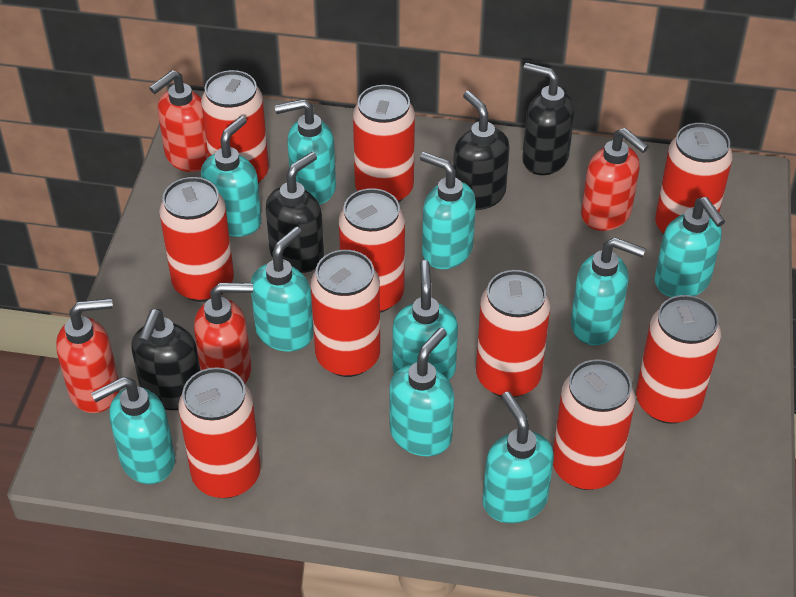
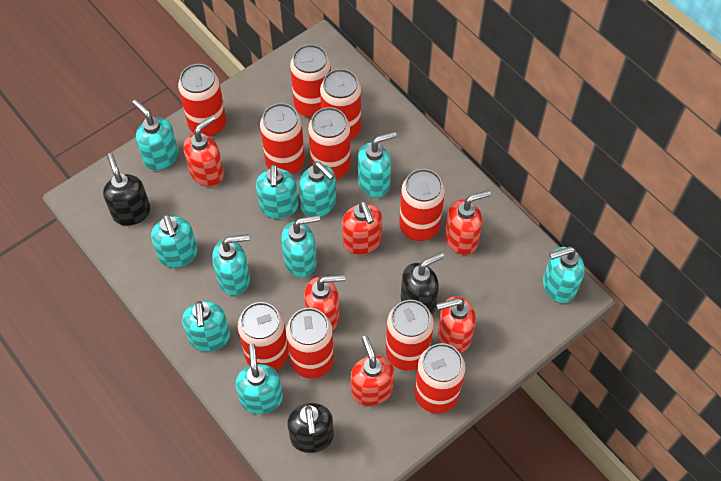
black soap dispenser: [131,309,200,410] [266,152,324,273] [453,91,510,210] [522,63,575,175] = 4 -> [103,153,150,226] [287,403,334,453] [401,252,444,314] = 3
red soap dispenser: [56,298,119,413] [149,70,208,172] [194,283,253,384] [581,128,649,231] = 4 -> [183,115,224,187] [304,274,345,330] [342,201,382,255] [351,336,394,406] [437,296,476,353] [445,190,491,255] = 6

